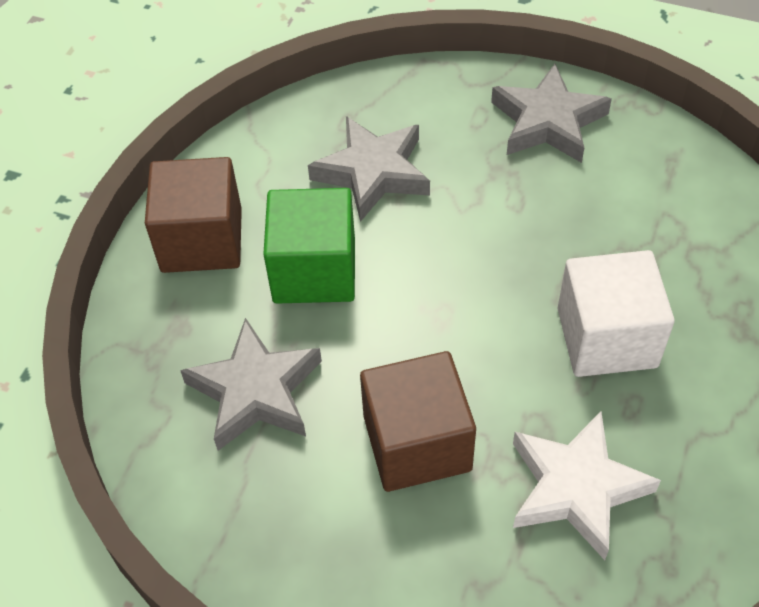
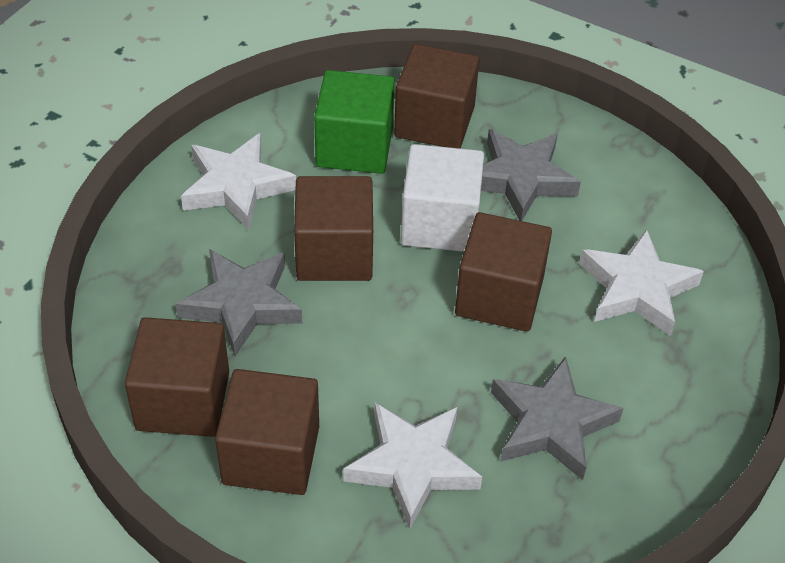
brown cube: [145,157,242,273] [360,351,476,492] = 2 -> [125,317,229,437] [215,369,319,495] [294,176,373,281] [394,44,479,148] [455,212,552,332] = 5
white star: [513,411,661,560] = 1 -> [181,133,296,230] [343,403,482,529] [579,229,704,336] = 3

